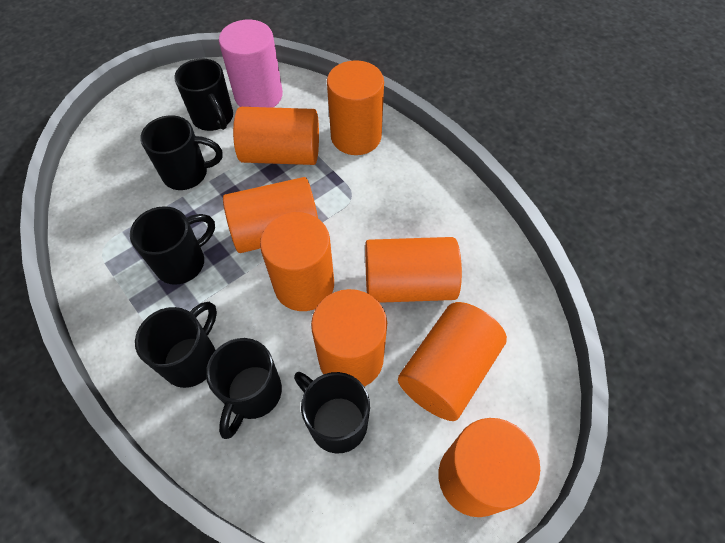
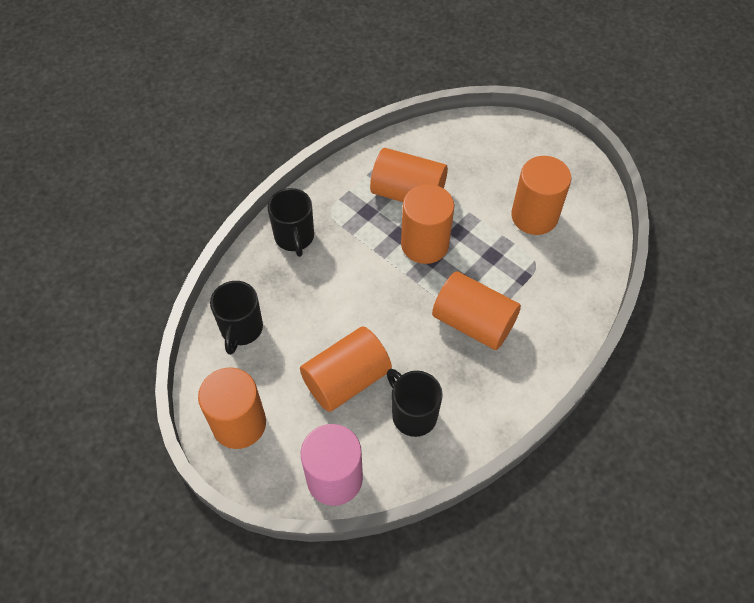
black mug: [130,206,215,285] [135,302,217,388] [140,115,222,190] [174,59,233,131] [206,338,282,439] [294,372,370,453] = 6 -> [210,281,263,355] [268,188,314,257] [387,369,443,437] = 3
orange cylinder: [223,177,318,253] [233,107,319,165] [260,212,334,311] [311,289,387,387] [327,60,384,155] [365,237,462,303] [398,302,507,421] [438,418,540,517] = 8 -> [198,367,266,449] [300,326,392,412] [370,148,448,202] [401,184,454,264] [432,271,521,350] [511,156,571,235] = 6

